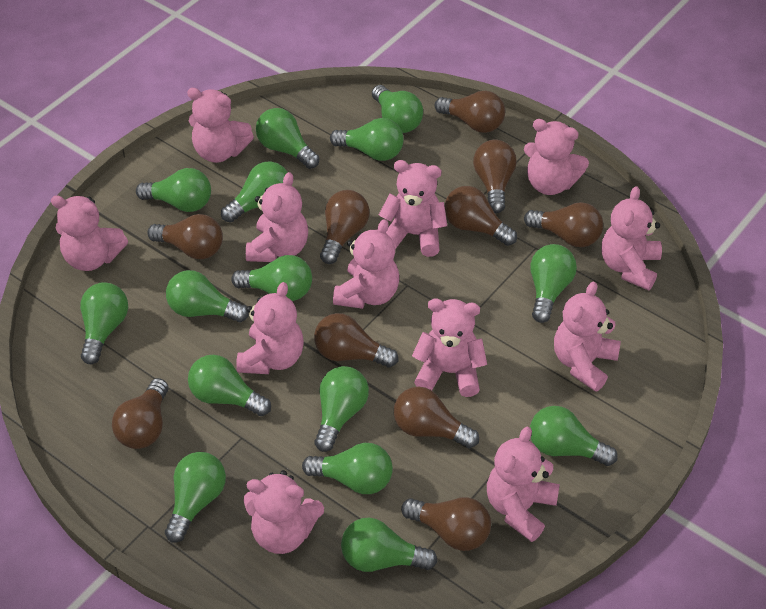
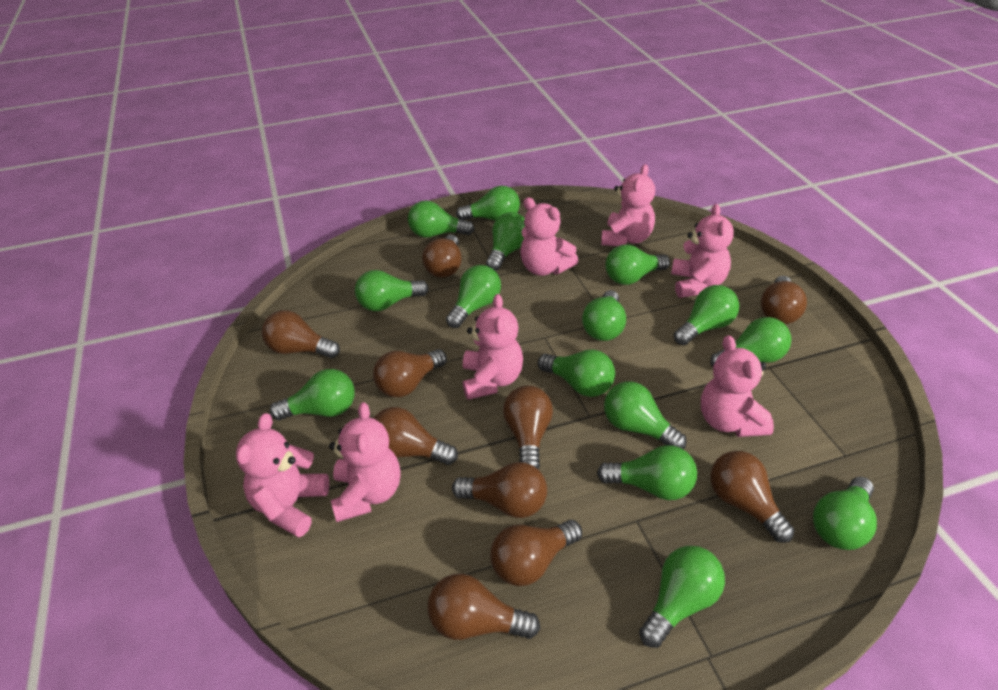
pink teddy bear: [51,195,128,271] [187,88,254,163] [236,282,304,374] [244,470,324,554] [246,172,308,262] [333,219,399,309] [379,160,447,257] [412,299,487,397] [487,427,560,542] [524,119,589,195] [554,281,621,392] [602,186,662,291] = 12 -> [236,413,329,537] [329,402,400,522] [463,294,523,400] [520,197,578,276] [601,164,655,246] [671,204,734,298] [701,335,774,437] = 7

